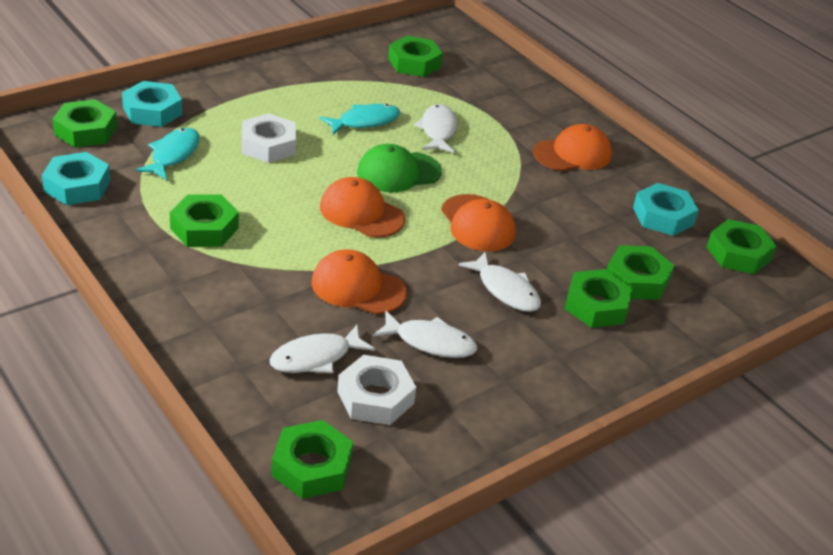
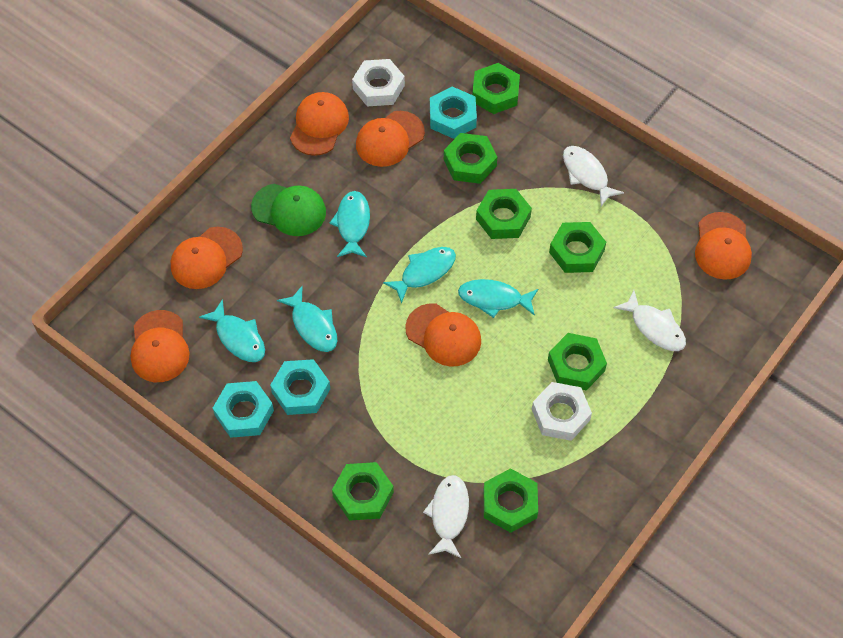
orange cap: [311,249,407,315] [320,177,405,238] [441,194,516,251] [533,124,612,171] = 4 -> [131,310,189,382] [171,227,243,289] [290,92,349,156] [356,111,425,167] [405,303,481,367] [695,212,752,280] = 6
turquoise fish: [136,128,200,180] [320,104,401,135] = 2 -> [199,299,265,362] [277,286,337,352] [329,191,370,257] [383,247,456,304] [458,279,538,318] = 5
white fish: [269,325,375,373] [373,311,477,358] [414,104,457,153] [458,252,541,312] = 4 -> [423,475,469,558] [563,146,624,206] [613,290,686,351] = 3

